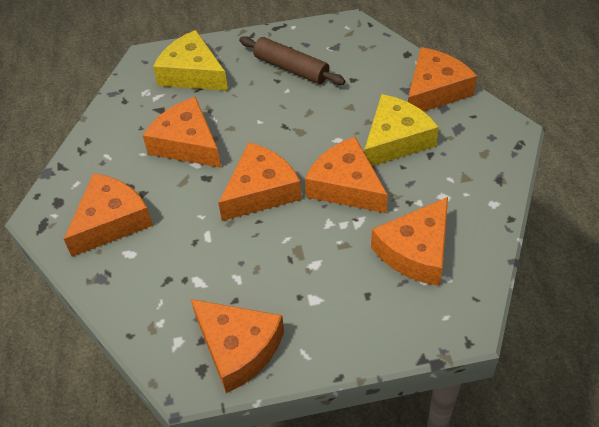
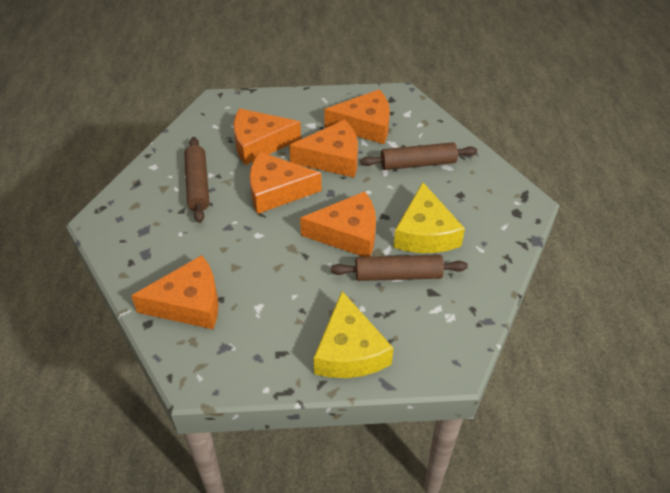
brown rolling pin: [239,36,346,85] = 1 -> [184,137,209,223] [331,255,468,281] [360,142,477,170] = 3
orange cheese: [64,173,153,257] [143,97,221,168] [191,299,284,393] [218,142,302,221] [305,137,388,213] [371,197,448,286] [408,47,477,111] = 7 -> [131,255,219,329] [234,108,301,165] [250,152,322,214] [289,120,358,178] [300,192,376,257] [324,89,390,144] = 6

